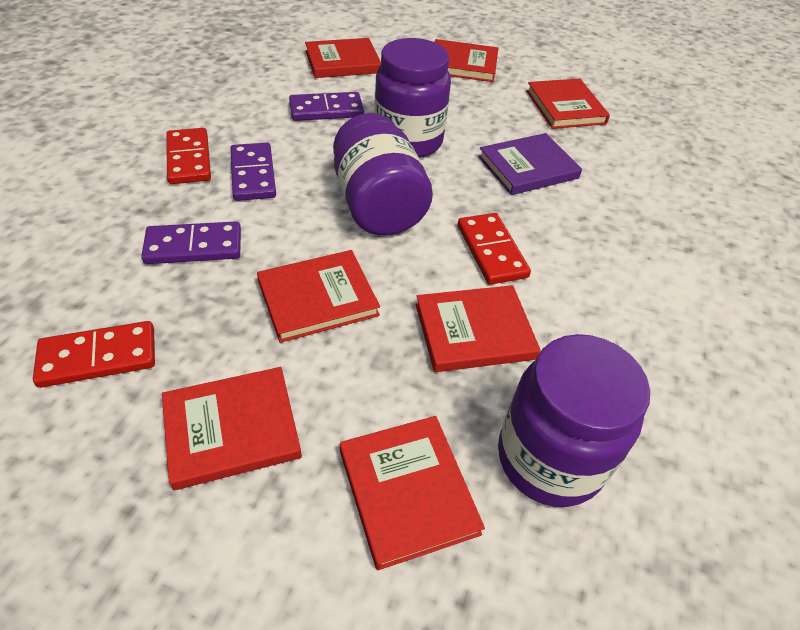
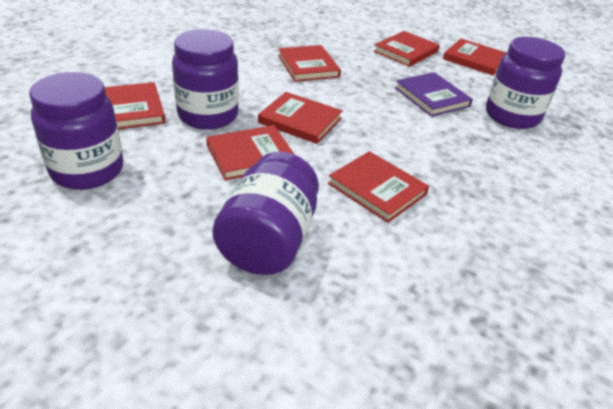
purple domino: [141,221,241,264] [230,143,276,201] [289,92,364,121] = 3 -> none = 0
purple jar: [333,113,433,235] [374,38,451,158] [498,334,650,507] = 3 -> [29,72,123,190] [172,29,239,130] [212,152,319,275] [486,37,565,129] = 4
red domino: [33,321,155,388] [166,128,211,184] [458,213,531,285] = 3 -> none = 0

